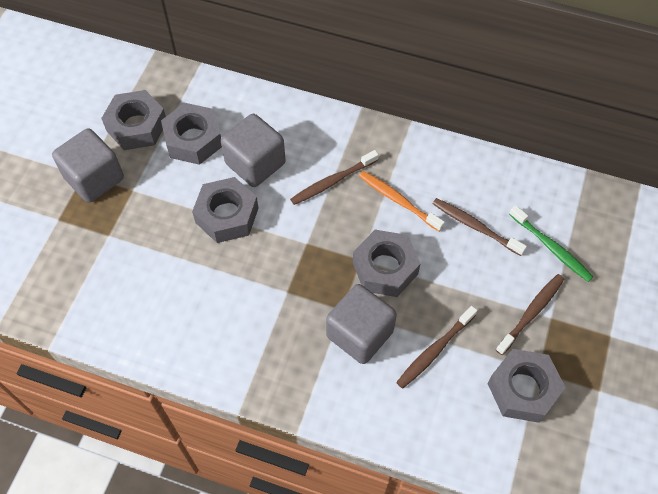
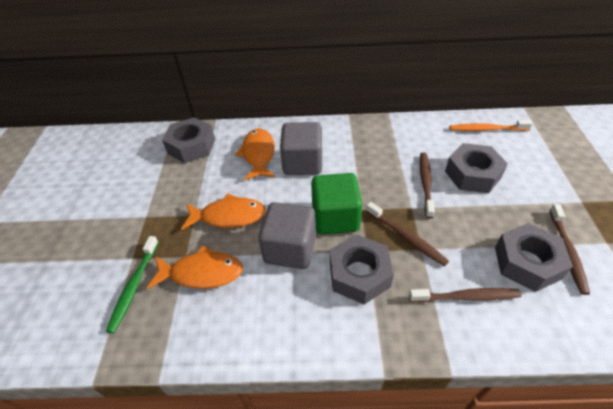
green cube: none = 0 -> [311,173,362,235] = 1
grey cube: [52,128,124,203] [221,114,285,187] [326,284,397,364] = 3 -> [258,202,316,269] [280,122,322,175] = 2
grey nut: [101,90,166,150] [161,103,222,165] [192,177,258,243] [353,230,421,297] [487,349,566,423] = 5 -> [162,117,215,163] [330,234,394,304] [445,143,508,193] [495,223,573,292] = 4
orange fish: none = 0 -> [147,246,243,289] [181,193,266,230] [235,128,275,180] = 3

